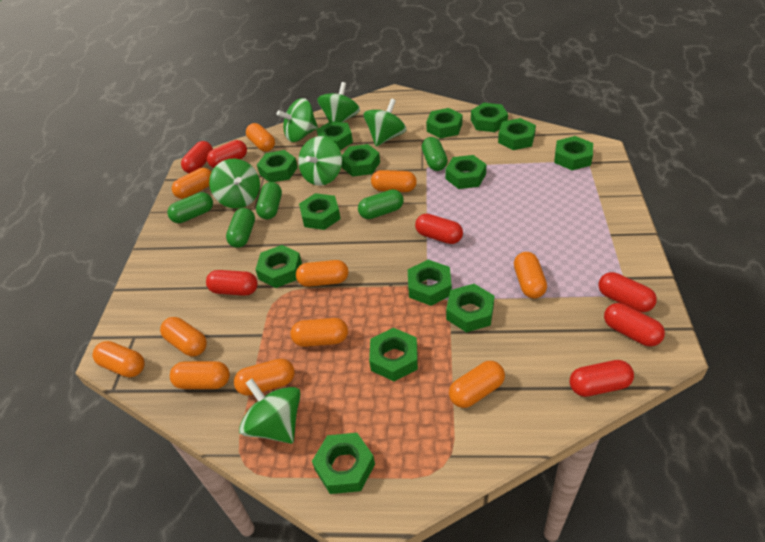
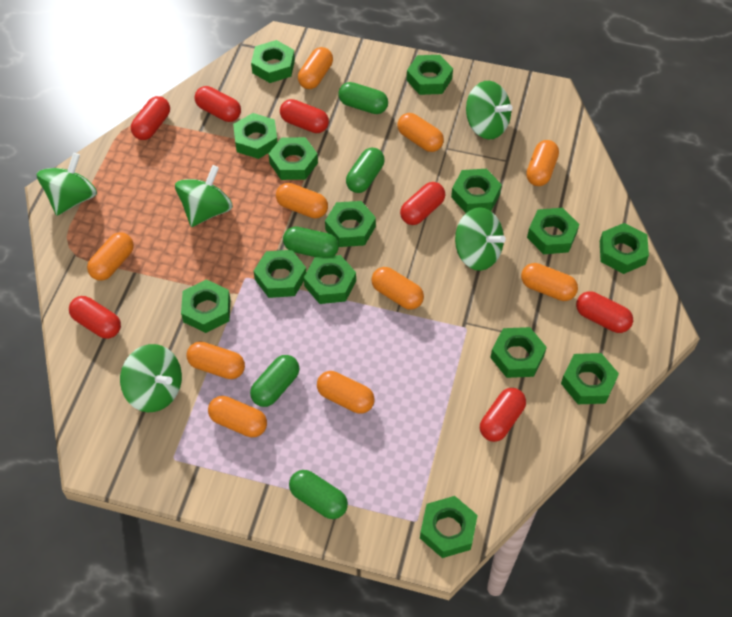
green spinning top: [209,158,260,209] [239,379,301,444] [277,98,318,142] [298,136,342,186] [317,82,360,122] [364,99,407,146] = 6 -> [37,153,97,215] [120,344,182,412] [175,165,233,227] [455,207,506,271] [466,81,512,139] = 5
orange capsule: [92,341,145,378] [160,317,207,356] [170,361,230,389] [172,168,211,199] [234,358,295,396] [246,123,275,152] [290,318,348,347] [296,260,348,287] [371,170,417,192] [449,361,505,408] [514,252,547,298] = 11 -> [87,232,134,281] [187,341,245,379] [208,396,267,437] [276,183,328,218] [298,47,333,89] [317,371,374,414] [371,267,424,310] [397,113,444,152] [521,263,578,301] [526,140,559,186] = 10

